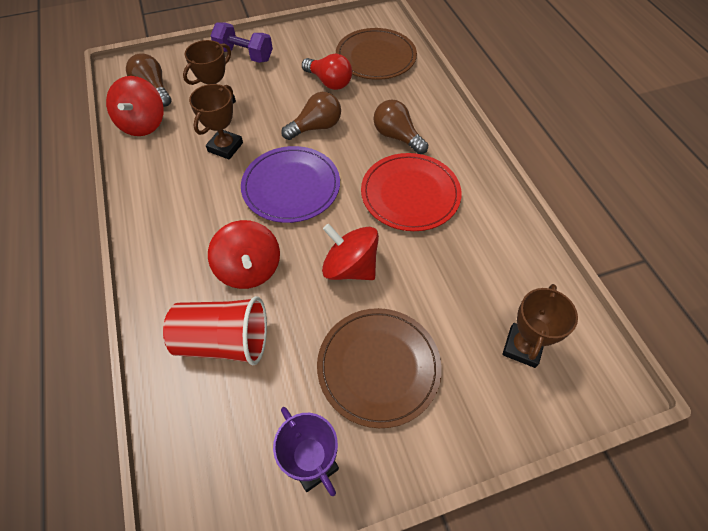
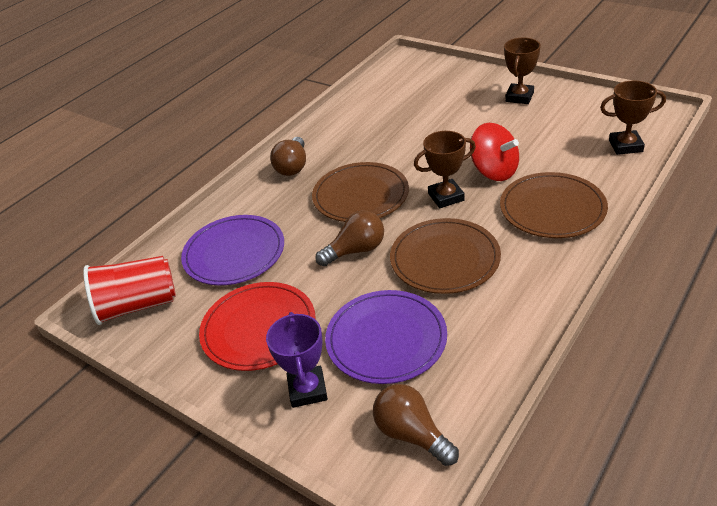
brown plate: [317,308,442,428] [336,28,417,80] = 2 -> [312,162,409,222] [390,218,501,294] [500,172,608,238] = 3
purple dumbbell: [211,23,273,63] = 1 -> none = 0
purple plate: [241,146,340,223] = 1 -> [181,215,284,285] [325,290,447,384] = 2
red light bulb: [302,54,352,90] = 1 -> none = 0
red spinning top: [106,76,164,136] [208,220,280,289] [322,224,379,280] = 3 -> [470,123,519,181] = 1

